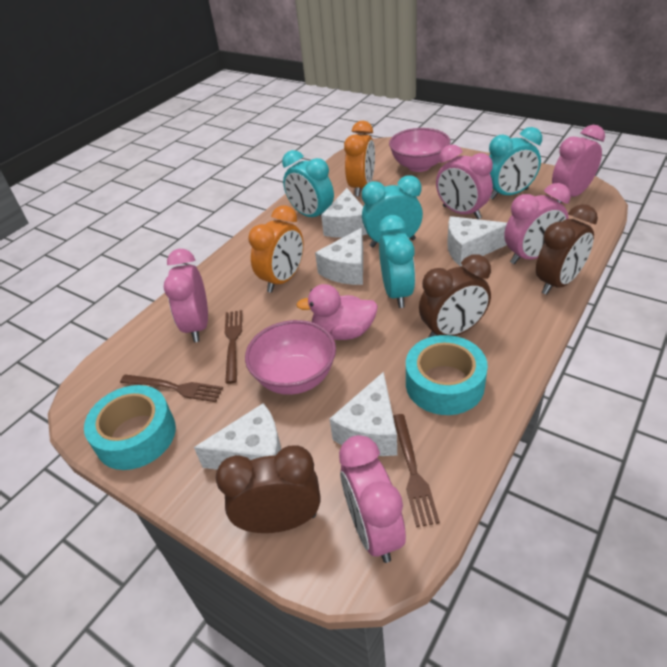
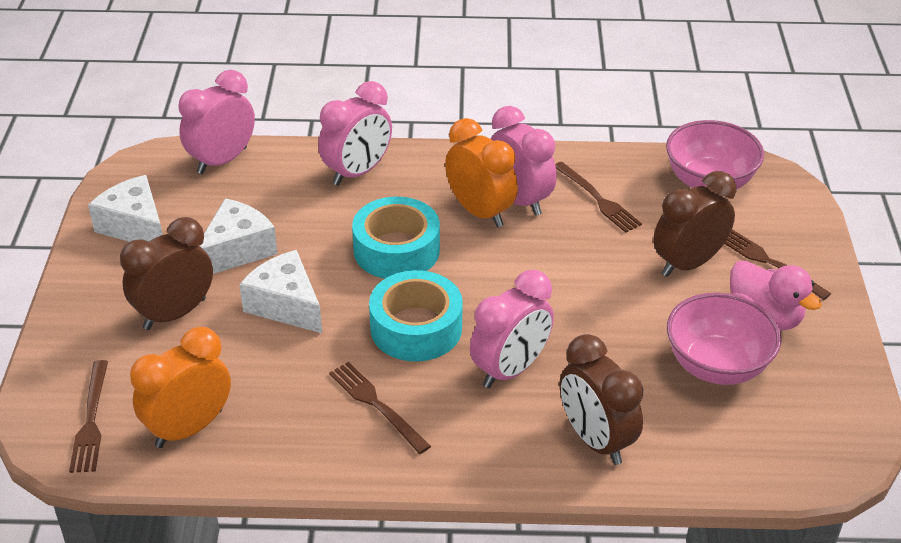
brown fork: [120,374,223,402] [225,310,242,384] [393,414,440,527] = 3 -> [69,360,108,473] [329,362,431,454] [555,162,642,233] [724,229,831,300] = 4
pink clock: [164,249,208,342] [339,435,406,563] [436,144,493,219] [504,183,571,264] [552,125,605,203] = 5 -> [178,70,255,174] [318,81,392,186] [470,270,554,388] [491,106,557,216] = 4
turquoise clock: [282,150,334,217] [362,176,423,247] [378,215,415,308] [489,127,542,199] = 4 -> none = 0
white cheese: [194,403,281,470] [315,228,363,285] [321,188,367,238] [330,372,397,456] [447,216,507,266] = 5 -> [88,175,163,242] [199,198,277,274] [239,250,322,333] = 3

